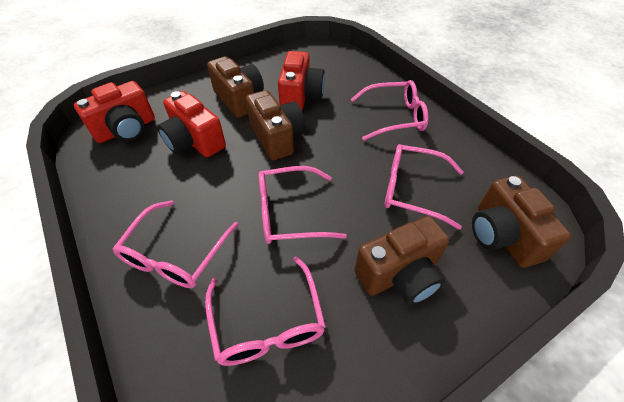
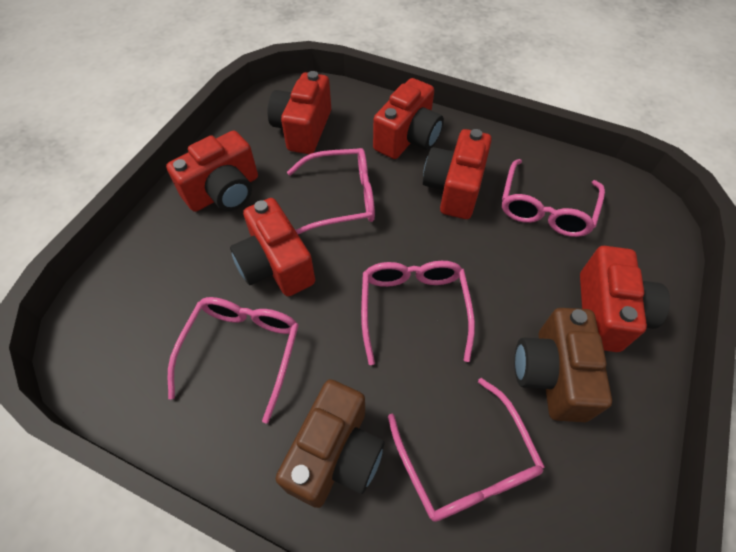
brown camera: [207,56,264,118] [246,90,305,160] [355,216,450,305] [472,176,571,268] = 4 -> [276,379,385,508] [514,308,612,422] = 2
red camera: [74,81,155,143] [157,91,226,157] [278,51,325,110] = 3 -> [166,131,258,212] [230,198,315,296] [268,71,331,154] [373,78,444,159] [423,129,492,219] [580,246,670,352] = 6

